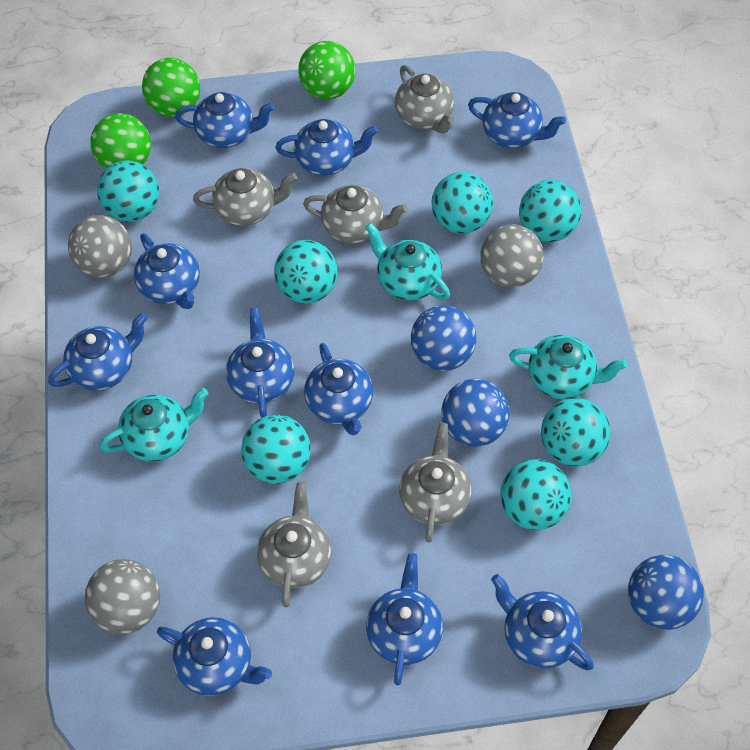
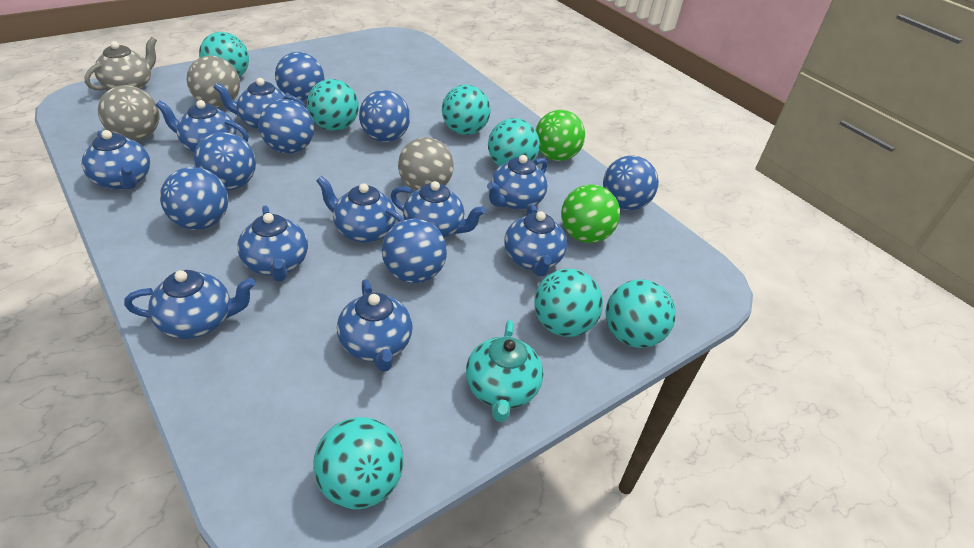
blue ball: [411,305,476,371] [441,379,510,447] [628,555,704,630] = 3 -> [160,167,228,230] [193,132,256,191] [259,99,314,154] [275,52,324,102] [359,90,410,142] [382,218,447,283] [603,155,659,210] = 7
green ball: [90,113,151,169] [142,58,200,117] [298,41,355,99] = 3 -> [536,110,585,161] [561,184,620,243] = 2
grey teapot: [193,168,297,226] [257,482,331,607] [303,185,408,244] [395,65,454,133] [399,422,471,543] = 5 -> [85,37,157,90] = 1
turquoise teapot: [99,388,209,462] [365,223,450,300] [509,335,627,399] = 3 -> [466,320,543,422] = 1

